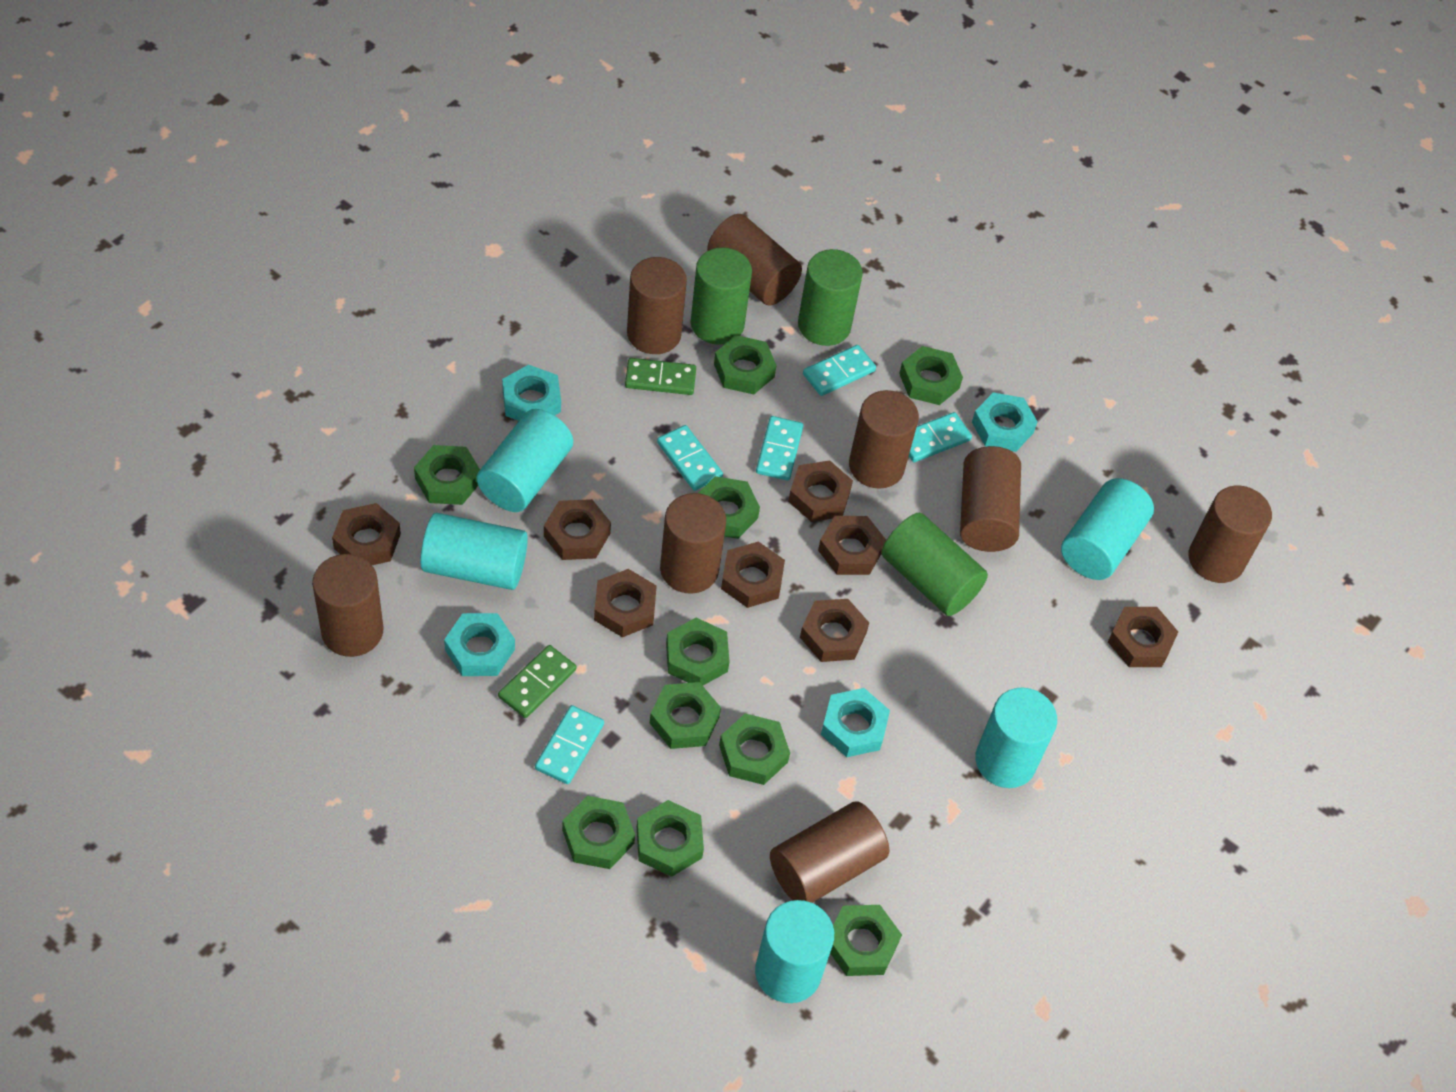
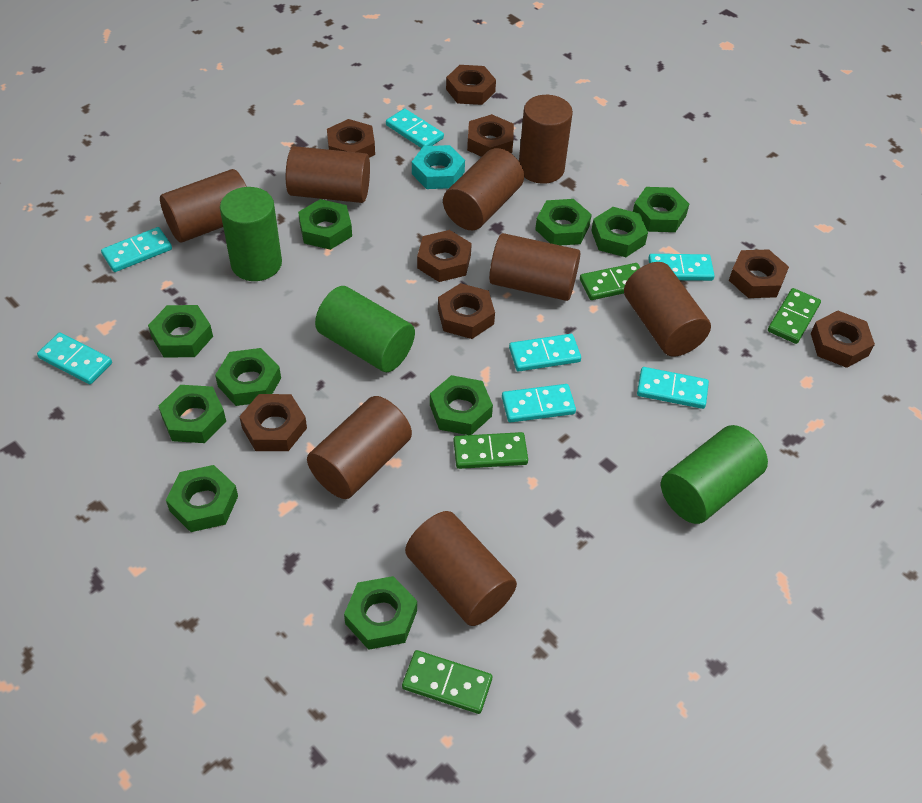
green domino: [498,645,576,718] [625,358,696,395] = 2 -> [402,650,492,714] [454,432,528,469] [580,263,640,300] [768,288,821,344] = 4
turquoise cylinder: [420,513,528,590] [477,409,573,512] [755,900,834,1003] [975,687,1057,788] [1061,478,1154,580] = 5 -> none = 0
turquoise domino: [535,705,604,784] [657,425,723,491] [756,416,803,481] [803,345,876,396] [909,412,972,462] = 5 -> [37,333,112,384] [101,227,172,272] [386,109,444,148] [502,384,576,422] [509,334,581,371] [637,367,709,409] [648,254,715,281] = 7
turquoise nut: [444,613,515,676] [502,365,561,421] [821,688,890,757] [972,392,1038,452] = 4 -> [412,145,465,189] = 1

